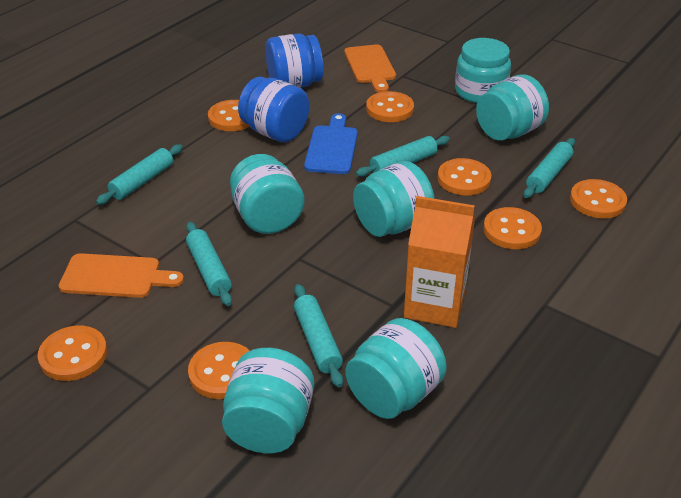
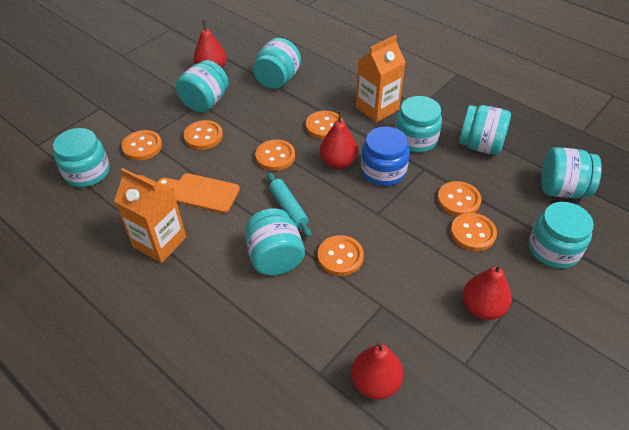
blue cutting board: [304,113,358,174] = 1 -> none = 0
blue jar: [238,77,309,142] [265,34,323,88] = 2 -> [361,127,410,186] = 1
orange carton: [404,196,475,328] = 1 -> [114,168,186,263] [356,35,405,123] = 2
orange cutting board: [59,253,184,298] [344,44,396,93] = 2 -> [157,173,240,213] = 1
red pear: none = 0 -> [194,20,227,69] [320,111,358,169] [351,340,404,400] [463,262,512,320] = 4
turquoise jar: [222,348,314,454] [230,154,305,234] [345,318,447,419] [353,161,434,237] [455,38,511,103] [476,74,549,141] = 6 -> [53,128,110,187] [176,60,229,113] [246,208,305,276] [253,38,301,89] [395,96,442,153] [459,105,511,155] [529,202,594,268] [541,147,602,198] = 8
turquoise rolling pin: [96,144,183,205] [186,222,232,306] [294,284,343,388] [356,136,450,177] [524,138,575,198] = 5 -> [267,172,312,237] = 1

